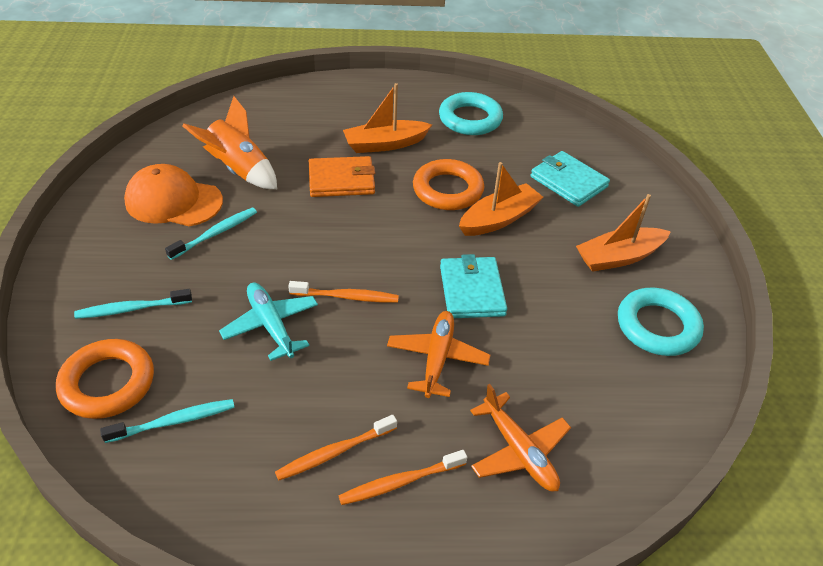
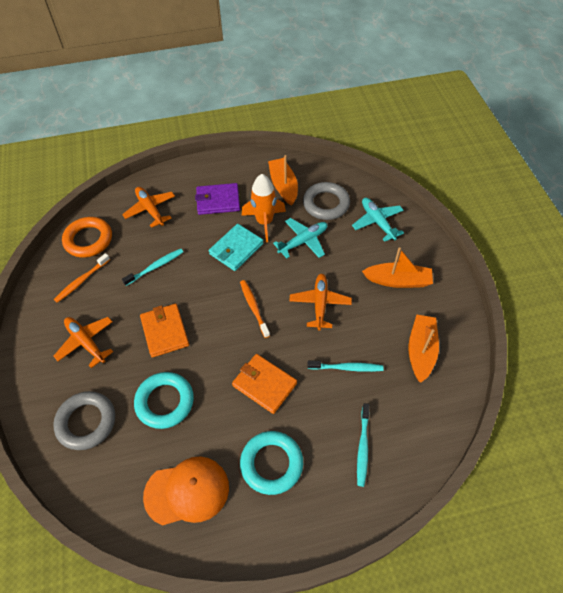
grey ring: none = 0 -> [53,391,115,450] [303,182,350,220] = 2
orange plane: [387,311,490,398] [470,384,571,492] = 2 -> [54,317,113,368] [122,187,175,228] [289,274,352,330] = 3
orange ring: [56,339,154,419] [413,159,484,210] = 2 -> [62,217,112,258] = 1
orange toothbrush: [275,415,397,480] [288,281,399,303] [338,450,467,505] = 3 -> [54,253,110,303] [240,280,270,338] = 2
orange wallet: [309,156,375,197] = 1 -> [140,304,189,358] [232,354,297,414] = 2
purple wallet: none = 0 -> [195,183,240,215] = 1
turquoise plane: [219,282,318,361] = 1 -> [273,218,327,258] [352,198,404,242] = 2
turquoise wallet: [440,254,507,318] [531,151,610,207] = 2 -> [209,224,264,271] = 1

